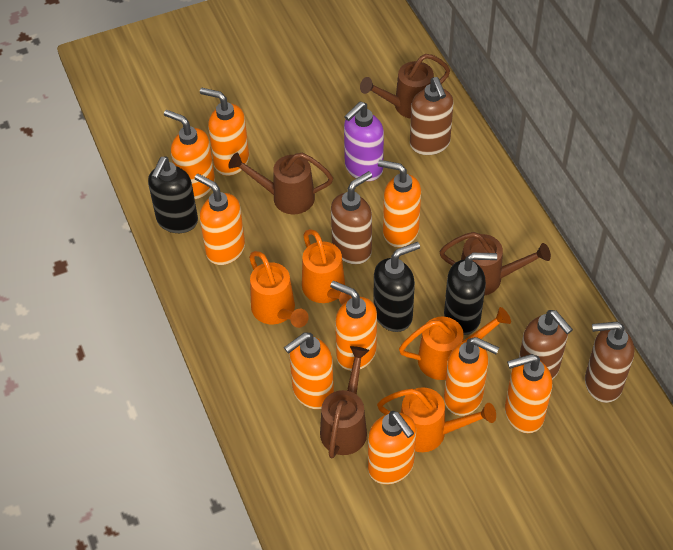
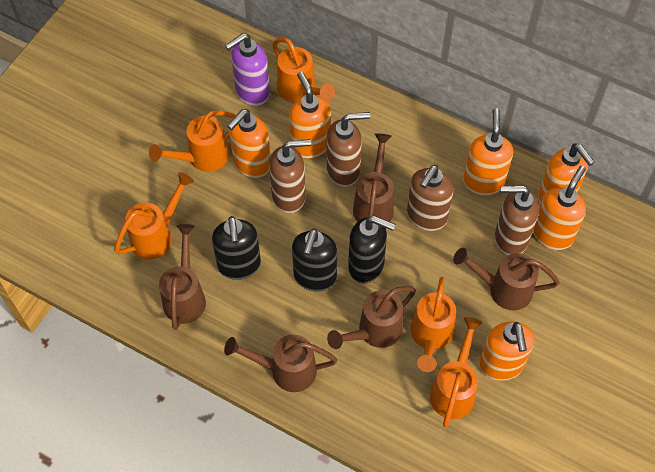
brown watering can: [228,153,333,214] [320,346,369,458] [360,54,450,119] [440,232,551,295] = 4 -> [159,224,206,330] [224,334,337,392] [327,286,416,349] [353,133,394,222] [453,248,559,310] = 5
orange soap dispenser: [164,110,215,199] [195,174,245,265] [200,88,249,176] [284,332,334,409] [330,281,377,371] [368,411,416,485] [378,160,421,247] [444,337,499,416] [505,354,552,433] = 9 -> [227,109,271,178] [289,71,331,158] [463,108,513,195] [479,321,535,381] [533,166,586,250] [538,143,595,204] = 6
orange watering can: [249,251,309,328] [302,229,352,305] [377,387,496,452] [399,307,511,380] = 4 -> [114,172,194,259] [149,110,236,172] [272,38,335,103] [411,277,456,372] [430,317,482,427] = 5

